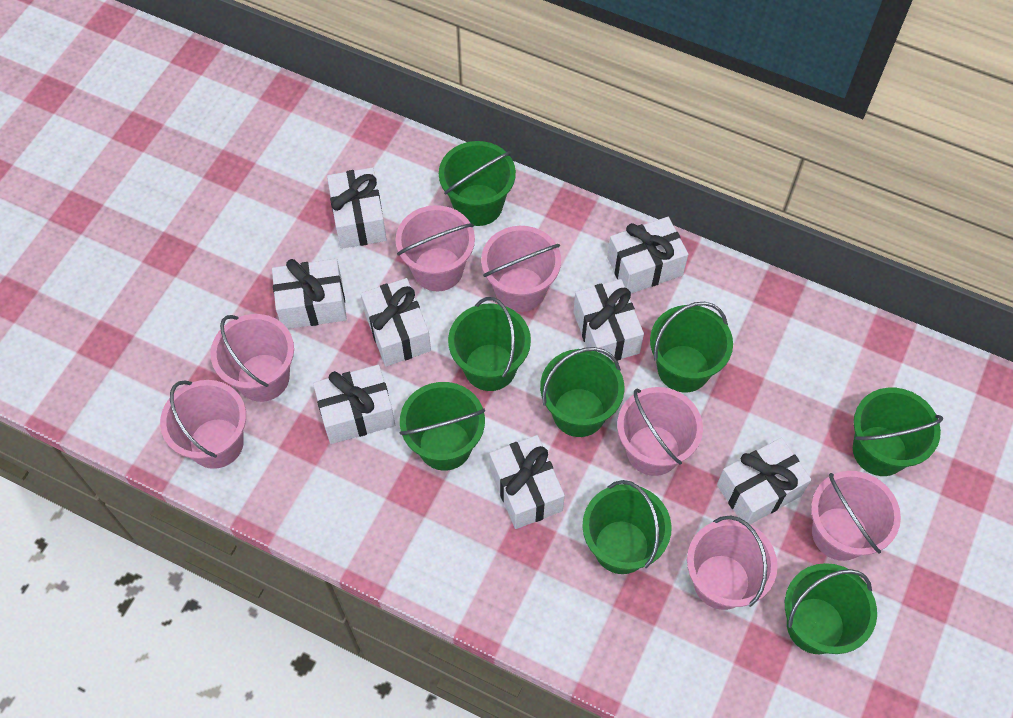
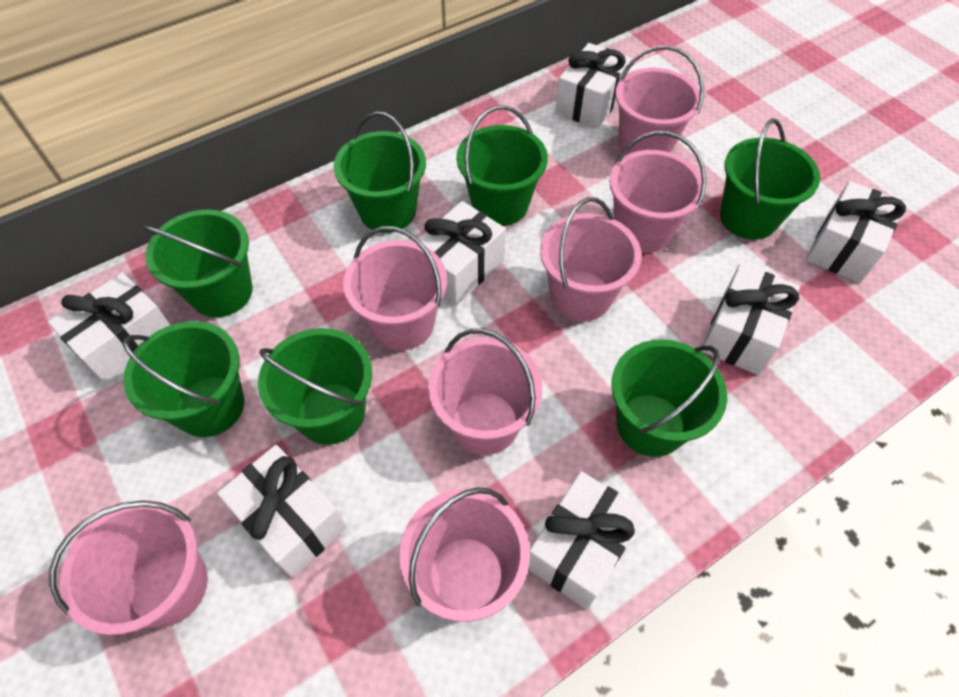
green bucket: [399,382,485,471] [439,141,516,226] [448,297,531,391] [540,347,624,437] [582,480,672,574] [650,302,733,392] [785,563,877,654] [853,388,943,476] = 8 -> [123,321,244,437] [142,209,253,317] [258,328,372,445] [334,111,426,233] [456,105,548,226] [611,339,727,457] [720,118,820,240] = 7
white gift: [272,259,347,329] [313,365,395,444] [327,168,387,249] [361,278,431,366] [489,435,565,529] [573,279,644,361] [607,217,688,293] [717,437,811,524] = 8 -> [48,273,170,385] [217,445,347,578] [418,201,506,306] [528,471,645,609] [555,43,632,129] [701,264,800,375] [806,181,906,283] = 7

